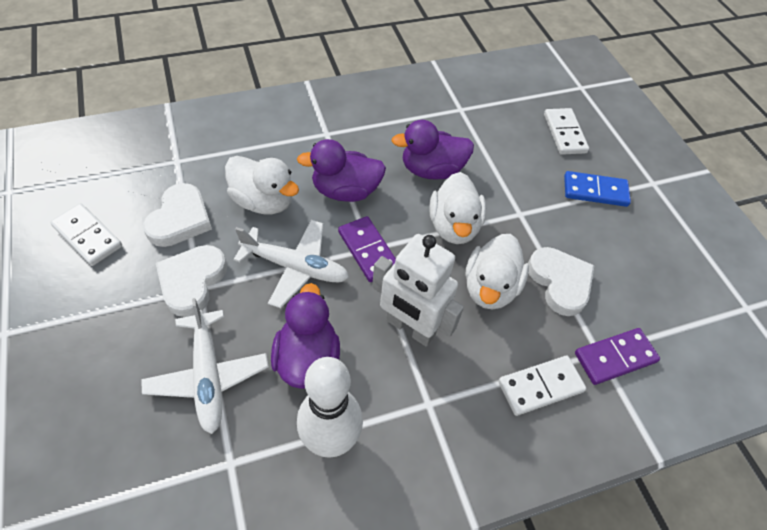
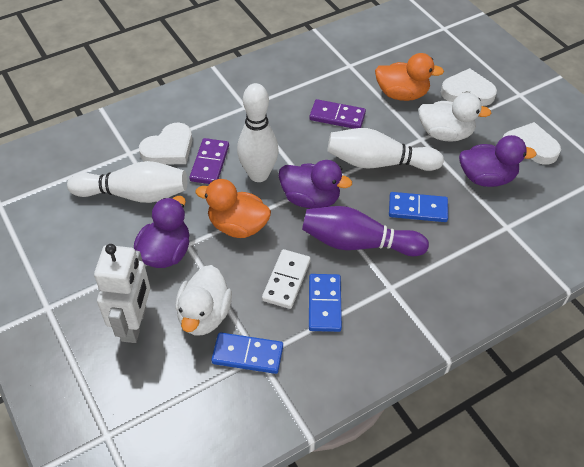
blue domino: [564,171,631,207] = 1 -> [211,332,283,374] [309,274,342,332] [389,192,448,222] = 3
orange duck: none = 0 -> [195,179,271,238] [375,53,444,101] = 2
purple bowling pin: none = 0 -> [302,206,429,256] = 1
white bowling pin: [297,357,363,458] = 1 -> [67,161,187,203] [237,83,279,182] [328,128,444,171] = 3
white domino: [50,203,122,266] [498,355,586,416] [544,108,589,155] = 3 -> [262,249,311,309] = 1
white duck: [225,156,299,214] [429,172,486,244] [465,234,529,310] = 3 -> [175,265,232,335] [418,93,491,142] = 2
white plane: [141,298,269,434] [233,220,349,308] = 2 -> none = 0

